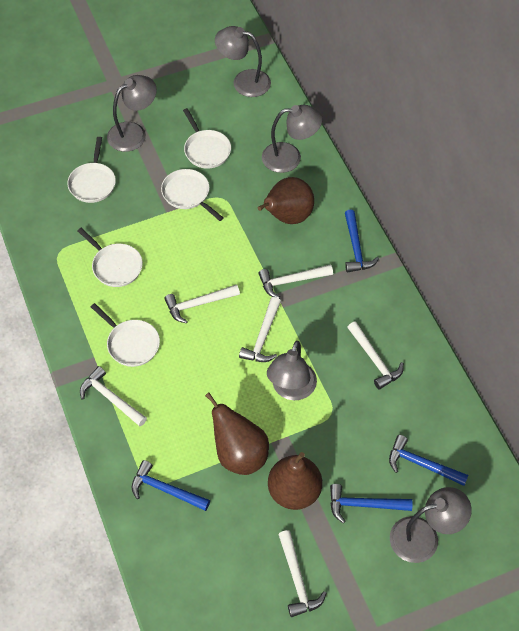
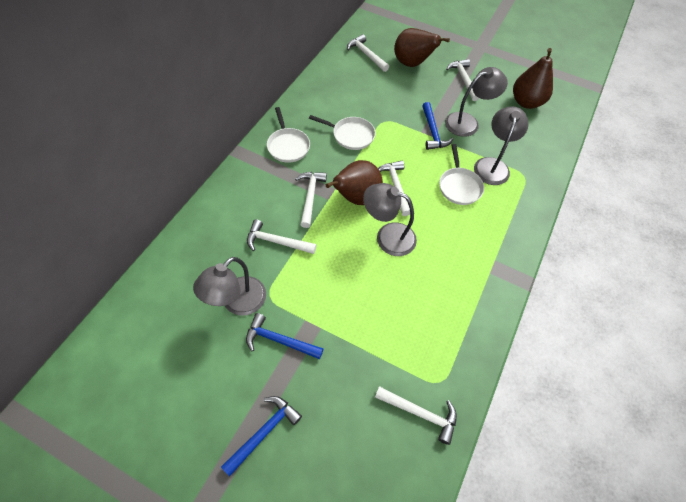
blue hammer: [132,460,210,511] [330,484,413,523] [345,210,379,273] [389,435,469,486] = 4 -> [221,396,302,477] [246,313,324,359] [422,102,453,150] = 3
grey lamp: [107,75,157,152] [215,26,271,97] [262,105,322,173] [267,341,317,400] [390,487,472,563] = 5 -> [193,257,266,315] [363,183,417,256] [445,67,508,137] [474,107,529,185] = 4
white pan: [67,137,116,203] [77,228,143,287] [91,303,160,367] [161,169,224,221] [183,108,231,168] = 5 -> [267,107,310,163] [309,115,376,150] [439,144,484,205] = 3

